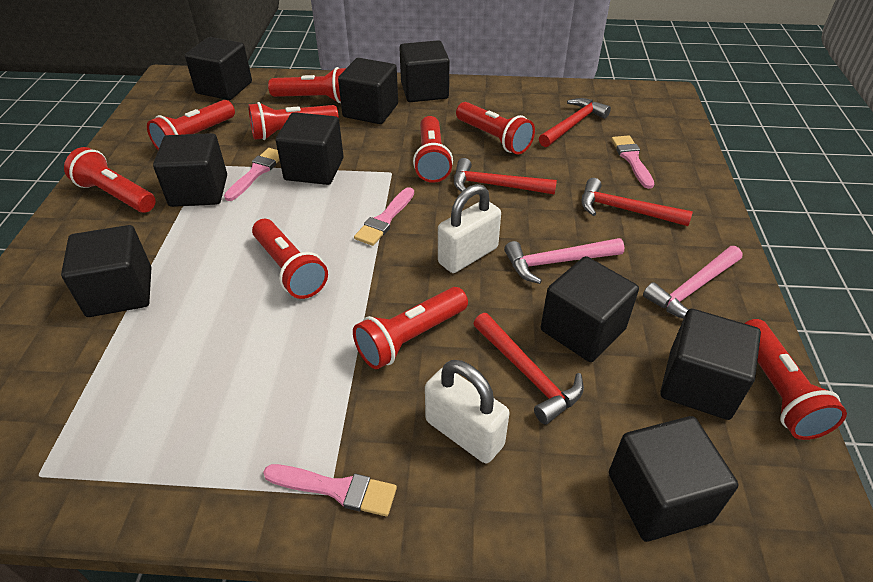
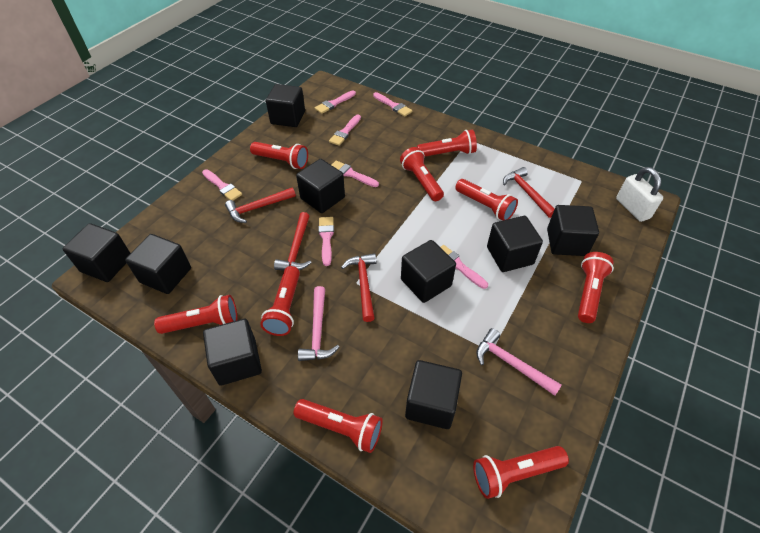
pink brush: [224,148,280,201] [263,464,397,516] [354,187,414,246] [611,135,654,189] = 4 -> [202,169,242,200] [315,90,356,114] [318,217,334,266] [329,115,361,146] [332,161,379,187] [373,92,412,117] [440,245,488,289] = 7
white padlock: [425,360,510,463] [438,184,501,273] = 2 -> [616,167,663,222] = 1

